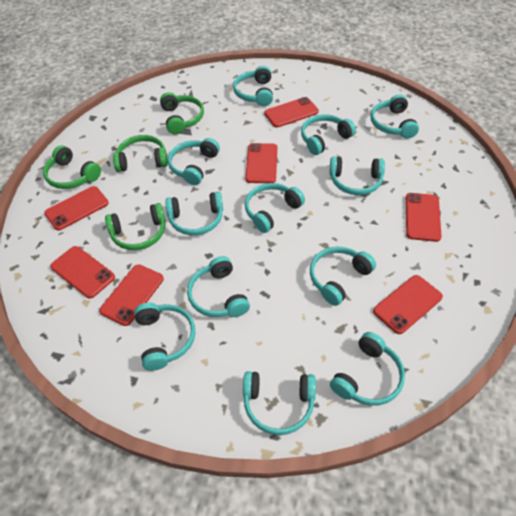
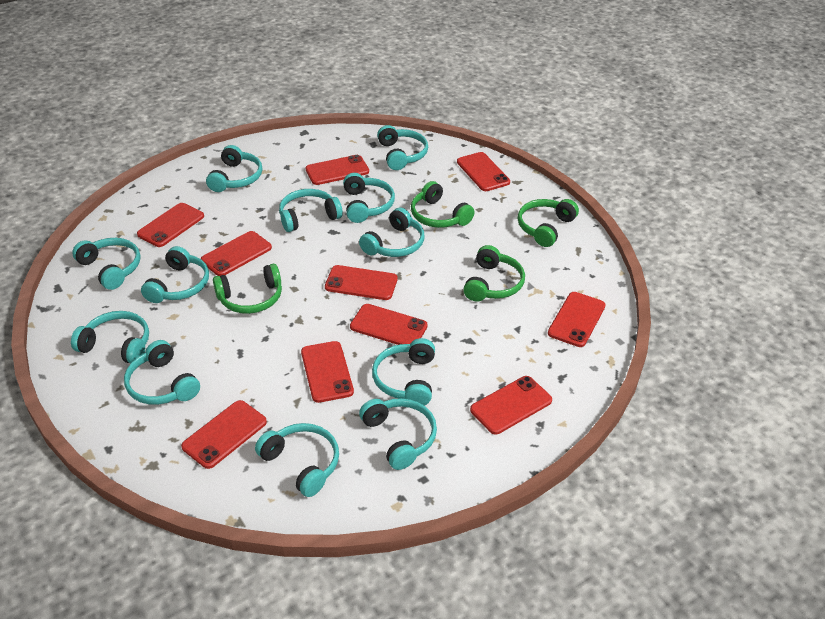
red phone: [44,186,109,230] [50,246,115,299] [99,265,164,326] [245,143,277,183] [264,97,319,127] [373,275,443,334] [406,193,442,242] = 7 -> [137,203,204,247] [181,400,267,469] [201,231,272,276] [301,341,354,403] [305,155,369,185] [325,265,398,300] [350,304,428,345] [457,152,510,191] [470,376,552,435] [548,292,606,347] = 10

